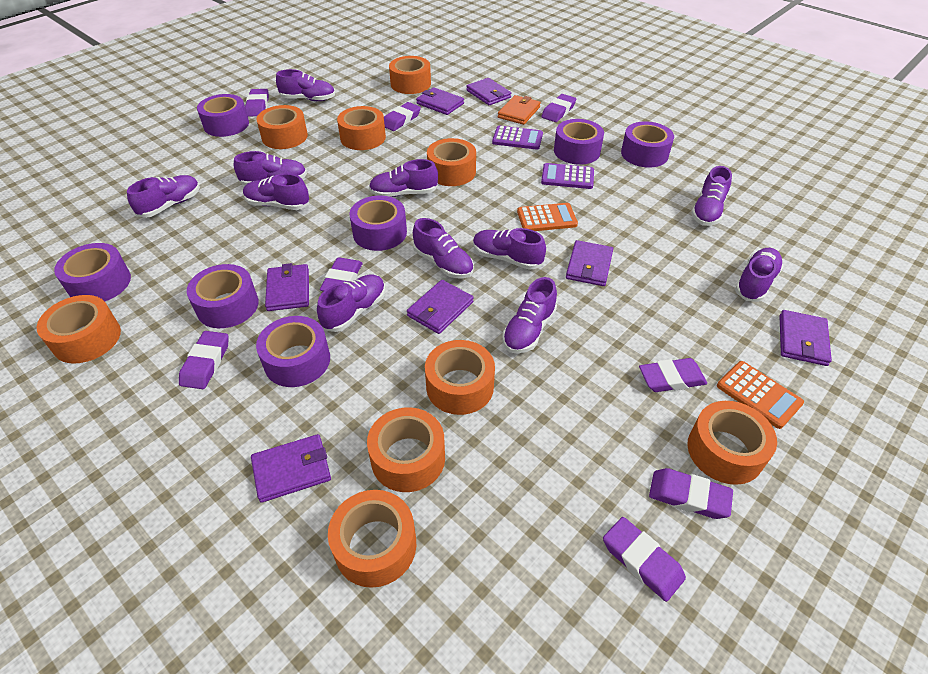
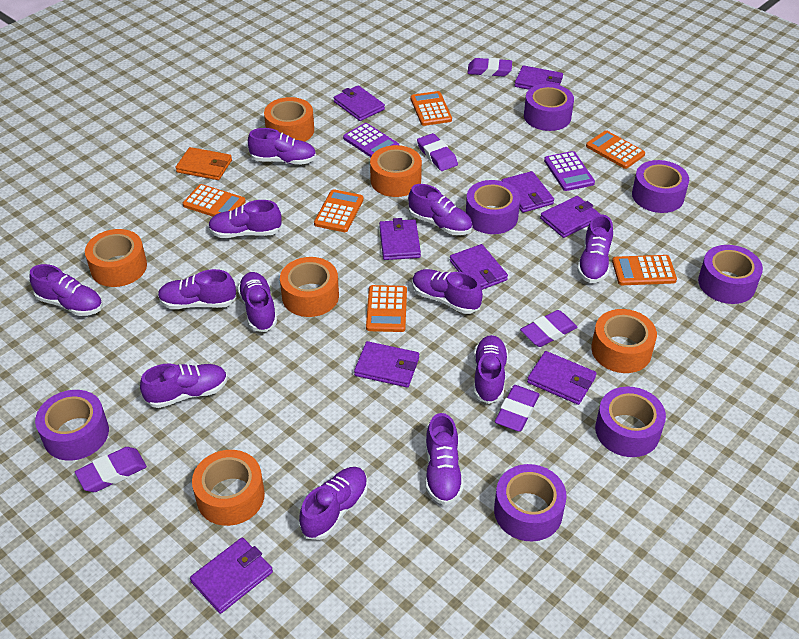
orange calculator: [517,203,578,231] [717,361,804,429] = 2 -> [183,184,246,217] [314,189,364,232] [366,285,407,332] [411,91,452,126] [586,130,645,169] [612,255,677,285] = 6
orange tape: [37,295,121,364] [256,105,308,149] [328,490,416,588] [337,106,386,150] [367,407,445,492] [389,56,431,94] [425,340,495,415] [427,138,476,186] [687,401,777,485] = 9 -> [85,229,147,287] [192,450,265,526] [264,97,314,142] [280,257,339,317] [370,145,422,197] [591,309,657,373] = 6
purple eraser: [179,331,229,389] [245,89,269,117] [320,257,362,292] [384,102,421,131] [541,94,576,122] [603,517,686,602] [639,358,707,392] [649,468,733,519] = 8 -> [75,447,147,492] [417,133,458,171] [467,58,512,76] [495,385,540,432] [520,310,578,347] = 5
purple shoe: [127,175,200,218] [234,151,307,185] [243,174,309,210] [276,69,335,101] [317,274,385,332] [369,159,438,197] [413,218,474,279] [473,228,546,270] [503,277,557,353] [691,166,732,226] [735,248,783,302] = 11 -> [30,264,103,316] [140,363,228,408] [158,269,237,309] [208,200,282,238] [238,272,277,332] [248,128,316,165] [299,467,368,540] [408,184,473,235] [412,269,483,314] [425,413,464,505] [474,335,508,404] [577,214,613,283] = 12
purple wallet: [251,434,331,503] [265,263,309,311] [407,280,474,334] [416,87,464,115] [466,78,511,105] [566,240,613,286] [779,310,832,366] = 7 -> [190,537,273,614] [334,85,385,121] [354,341,419,388] [379,218,421,260] [450,244,508,290] [502,171,554,213] [514,65,563,90] [527,351,596,405] [540,196,600,238] = 9

